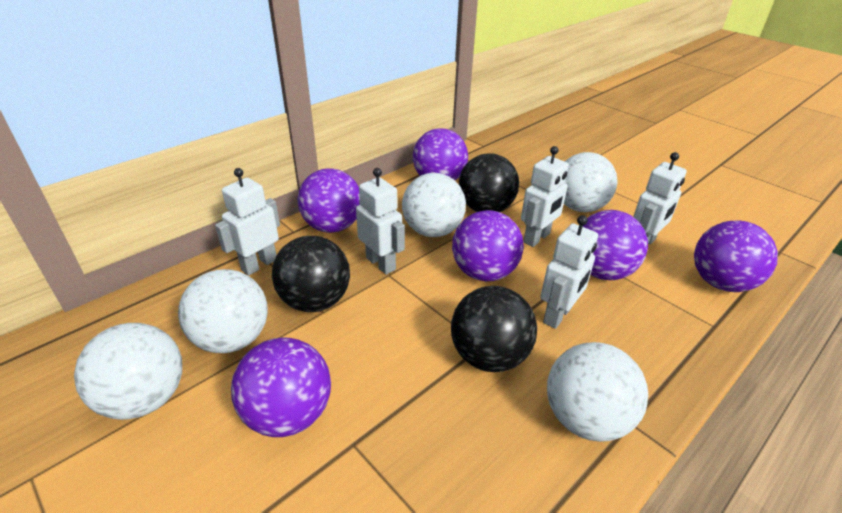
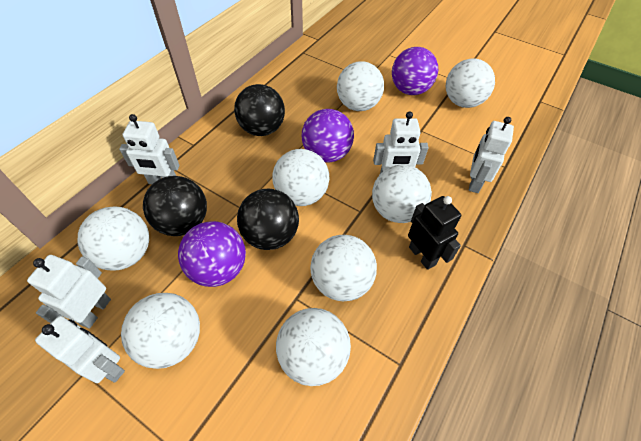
black robot: none = 0 -> [408,196,461,270] = 1
purple ball: [231,337,331,437] [297,168,360,233] [413,128,468,180] [452,210,524,281] [583,210,648,280] [694,220,778,292] = 6 -> [178,221,246,287] [302,109,354,162] [392,47,438,95] = 3
white ball: [74,323,182,420] [178,269,268,353] [402,173,466,237] [547,342,649,442] [564,152,618,212] = 5 -> [77,207,149,271] [121,293,200,369] [273,149,330,206] [276,308,351,386] [310,235,377,301] [337,61,384,111] [372,165,432,223] [445,58,495,108] = 8

